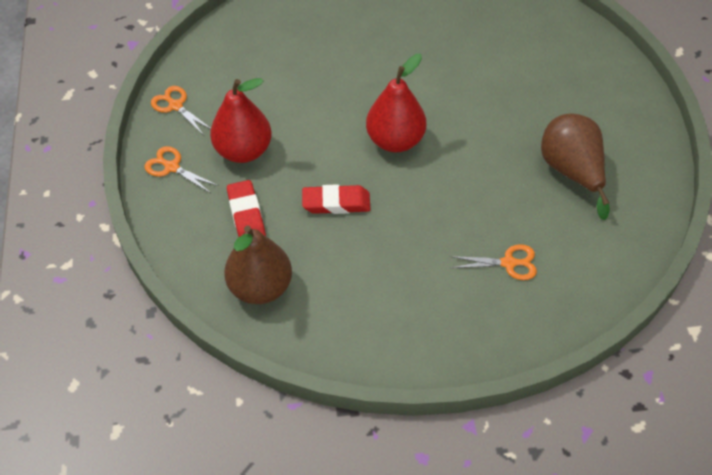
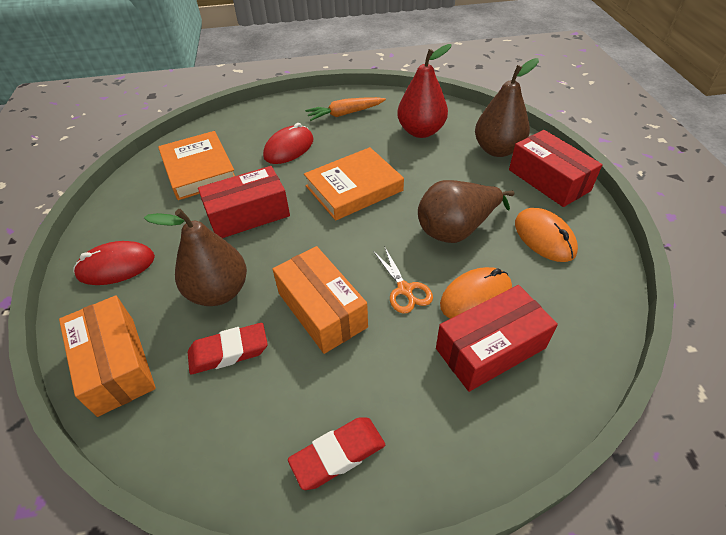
brown pear: [224,225,292,304] [541,113,610,220] = 2 -> [144,209,247,306] [418,180,514,243] [475,58,539,157] = 3
orange book: none = 0 -> [158,131,235,200] [304,147,404,221] = 2
orange box: none = 0 -> [59,295,156,417] [272,246,368,354] = 2
orange carrot: none = 0 -> [305,97,386,121] = 1
orange mouse: none = 0 -> [440,267,512,319] [515,208,578,262] = 2
orange scissors: [145,146,219,193] [151,86,211,134] [450,244,537,280] = 3 -> [373,246,433,313] = 1
red box: none = 0 -> [198,166,290,238] [436,285,558,392] [509,130,603,207] = 3
red mouse: none = 0 -> [73,241,155,285] [263,123,314,164] = 2
red pear: [210,78,272,163] [366,54,426,152] = 2 -> [397,44,452,138] = 1

